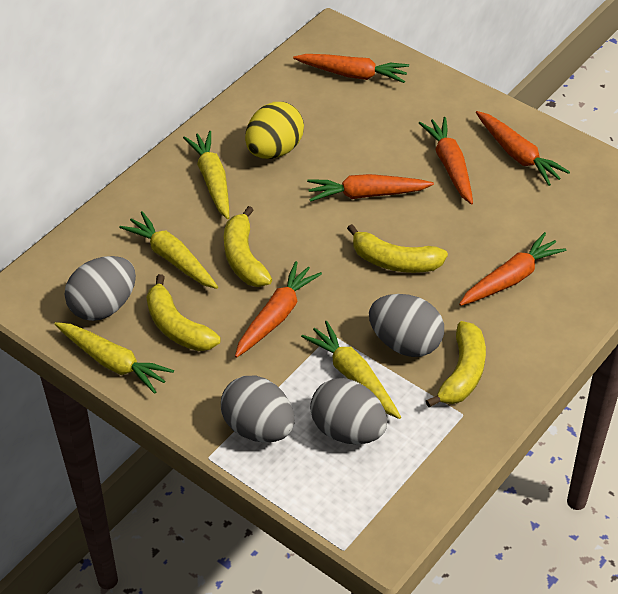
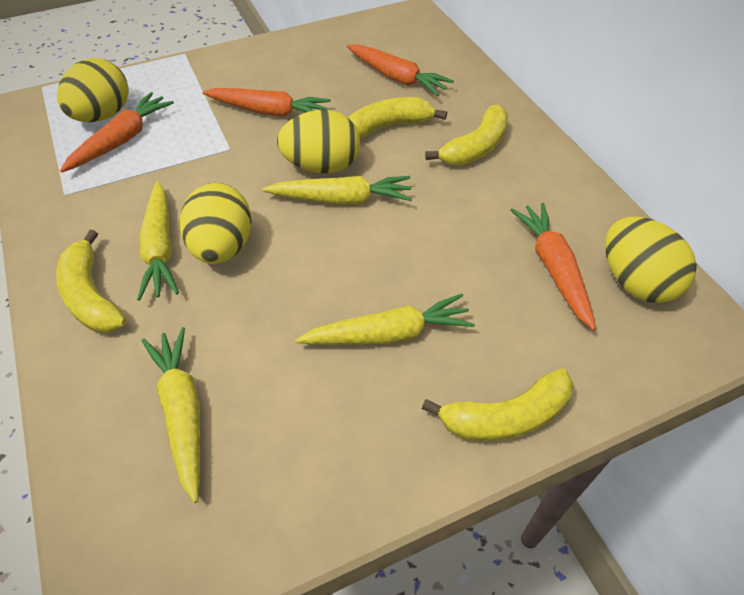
grey egg: [65,256,136,321] [221,376,295,442] [310,378,387,444] [369,294,444,357] = 4 -> none = 0
orange carrot: [235,261,322,358] [293,54,409,83] [307,174,434,202] [419,117,473,205] [459,232,566,306] [476,111,570,186] = 6 -> [60,92,174,172] [203,88,331,117] [347,44,454,96] [510,203,596,330] = 4
yellow egg: [245,102,304,159] = 1 -> [57,58,129,122] [180,183,252,264] [277,110,360,173] [605,217,697,303] = 4

